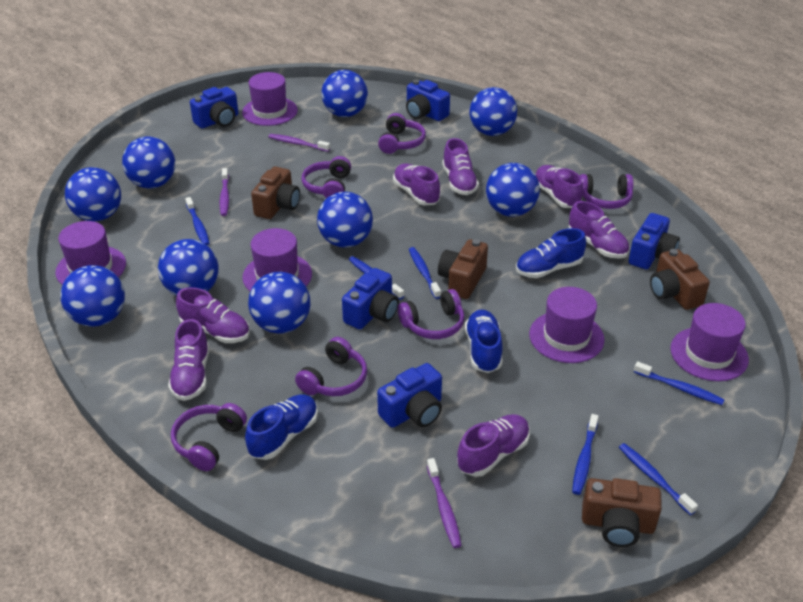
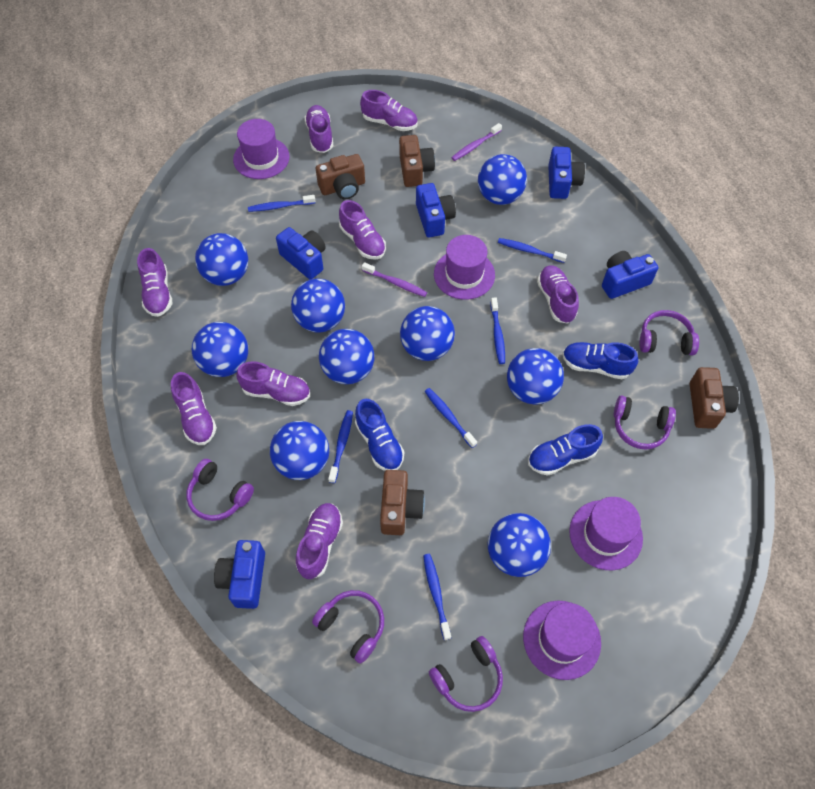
purple hat: [55,221,126,285] [242,72,298,126] [242,228,312,291] [529,287,605,363] [670,303,749,381] = 5 -> [233,119,290,179] [434,235,495,300] [523,601,601,680] [569,497,643,570] = 4
purple headphones: [171,403,247,471] [295,337,367,396] [301,156,351,198] [378,113,426,154] [398,289,464,339] [580,174,634,209] = 6 -> [186,459,254,521] [312,590,384,664] [429,636,503,712] [614,395,676,450] [639,310,699,355] = 5
purple shoe: [168,319,209,401] [176,287,250,343] [393,163,440,205] [442,138,479,195] [457,414,530,477] [535,165,583,208] [569,201,629,259] = 7 -> [137,248,172,317] [171,372,217,445] [236,361,310,406] [296,503,343,579] [304,105,334,153] [339,200,386,260] [360,90,418,131] [537,265,579,323] = 8
purple toothbrush: [220,168,229,216] [268,134,330,152] [427,458,462,548] = 3 -> [362,262,427,297] [451,123,502,161] = 2

